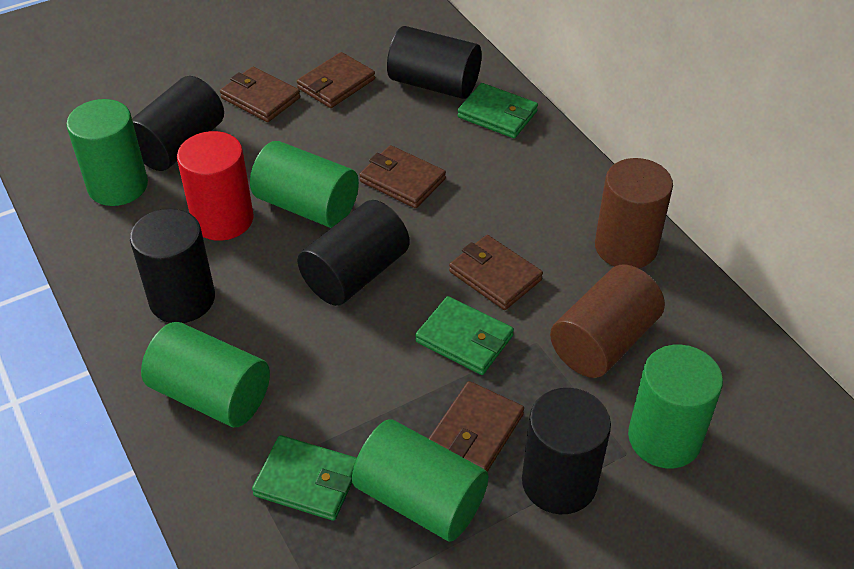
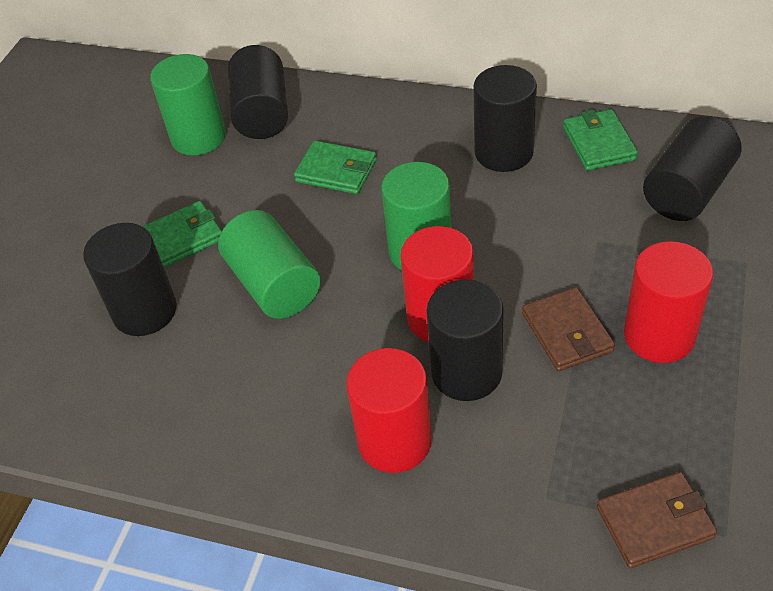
brown cylinder: [550,264,665,378] [595,158,673,268] = 2 -> none = 0
brown wallet: [220,67,300,122] [297,52,375,108] [359,145,446,208] [428,381,524,472] [449,235,543,310] = 5 -> [522,287,615,371] [597,472,717,568] = 2
green cylinder: [66,99,148,206] [141,322,270,427] [250,141,359,228] [352,419,489,542] [628,345,723,468] = 5 -> [150,54,226,156] [218,210,321,319] [381,162,451,270] = 3
red cylinder: [177,131,254,241] = 1 -> [346,348,432,473] [401,226,474,342] [624,241,713,363] = 3

